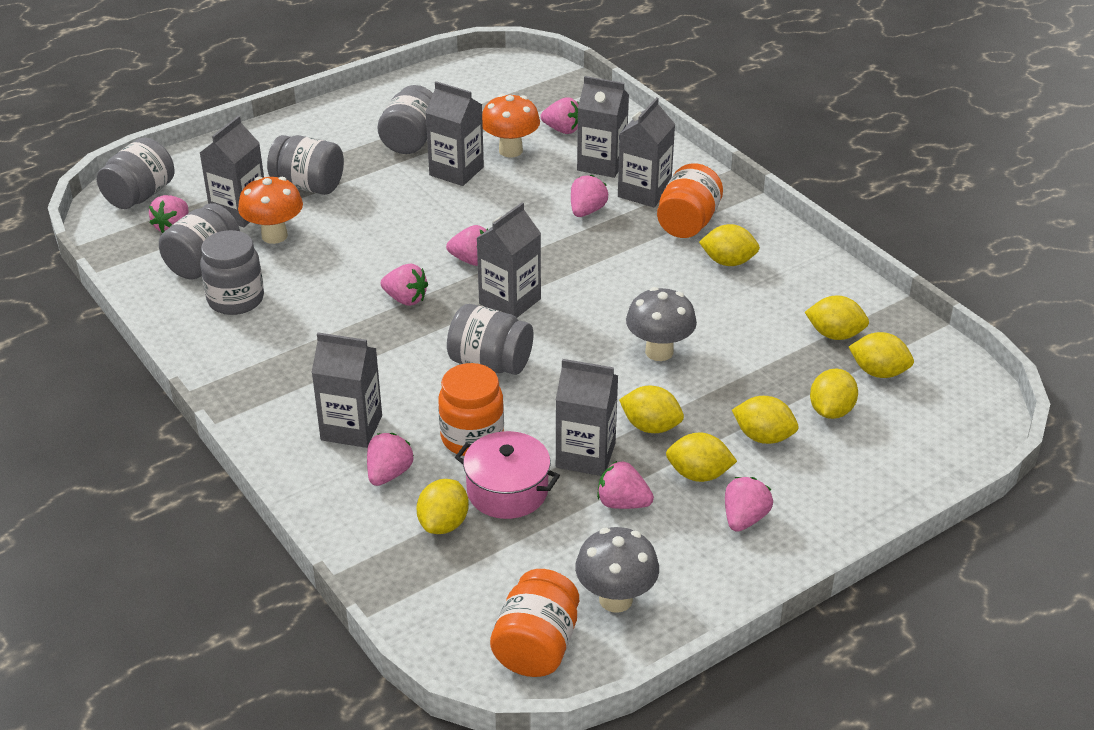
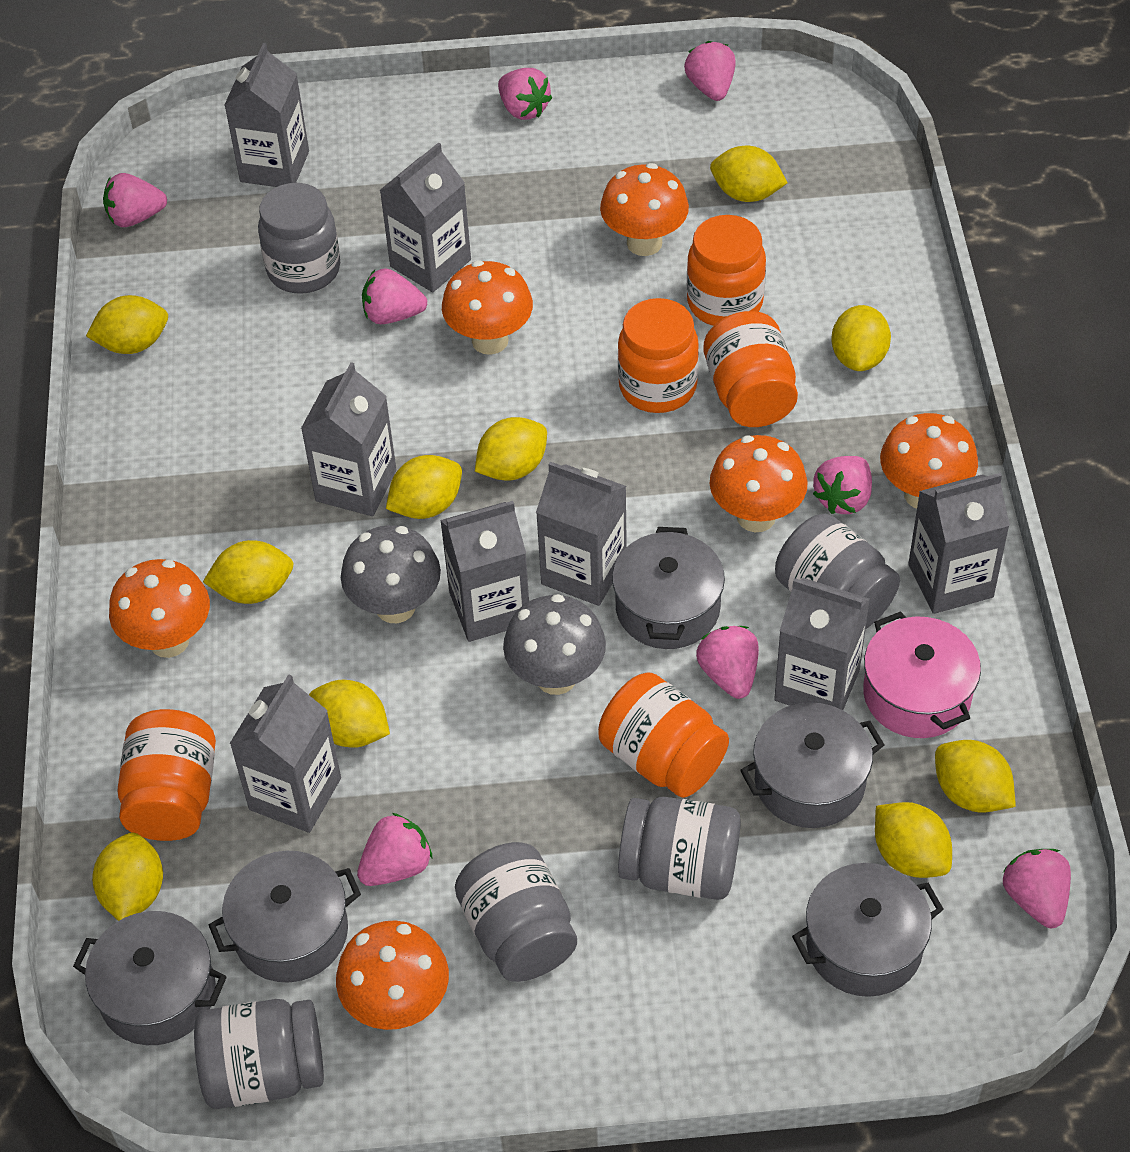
grey carton: [200,116,264,227] [312,332,382,448] [425,81,484,186] [477,202,541,318] [556,359,618,476] [577,76,629,178] [618,97,675,207] = 7 -> [224,43,309,187] [229,674,341,833] [301,362,397,516] [380,142,471,292] [440,501,529,642] [536,462,627,606] [774,578,870,710] [908,473,1010,614] = 8
grey jar: [97,138,175,209] [159,203,240,280] [200,230,264,315] [267,135,344,195] [377,85,433,154] [447,304,533,375] = 6 -> [194,999,324,1109] [258,183,340,294] [455,842,577,982] [618,797,741,900] [775,514,900,629] = 5
grey pot: none = 0 -> [73,911,227,1045] [209,851,361,983] [612,527,725,649] [740,702,884,828] [792,863,944,997] = 5
orange jar: [438,363,504,456] [490,569,579,677] [657,163,723,238] = 3 -> [118,709,216,841] [598,672,729,798] [618,298,699,413] [687,215,766,326] [704,311,798,427] = 5
orange mushroom: [238,177,303,244] [482,94,540,157] = 2 -> [109,559,210,658] [336,921,449,1030] [442,260,533,355] [600,163,689,256] [709,435,808,532] [880,413,978,509] = 6
yellow lemon: [416,479,469,534] [619,386,684,433] [666,433,737,482] [699,224,760,266] [732,396,799,444] [805,295,869,340] [810,369,858,419] [849,332,914,378] = 8 -> [86,295,168,354] [92,833,163,921] [203,540,293,604] [309,680,390,748] [386,455,462,519] [475,417,547,481] [710,146,787,202] [831,305,891,371] [875,802,952,878] [935,740,1016,813] = 10

